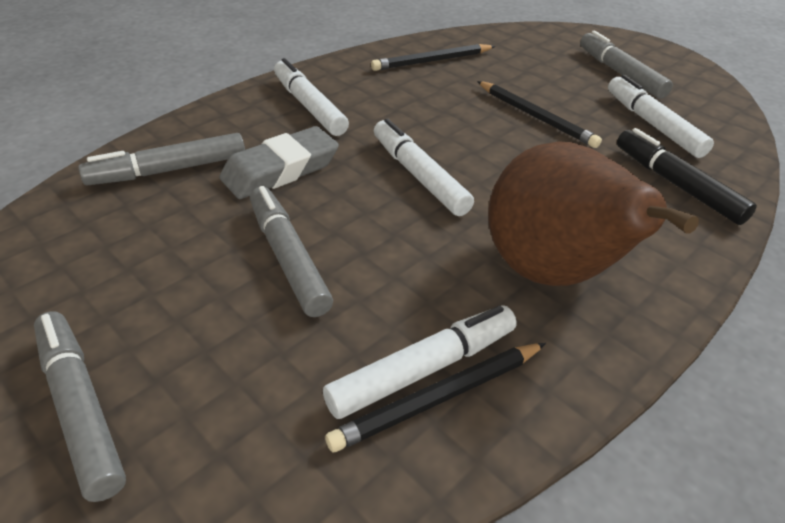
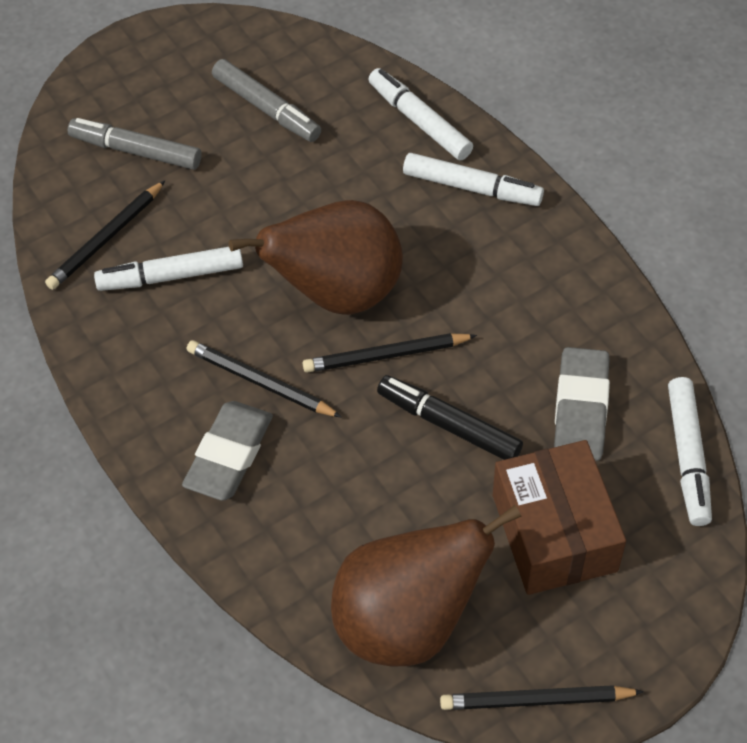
black pencil: [325,343,546,452] [371,44,495,71] [477,81,602,148] = 3 -> [45,180,165,290] [187,340,342,417] [303,333,477,373] [440,685,644,710] = 4
brown box: none = 0 -> [493,440,626,595] = 1
brown pear: [488,141,699,286] = 1 -> [228,200,403,315] [331,505,522,666] = 2
grey eraser: [219,126,339,199] = 1 -> [182,401,273,501] [554,347,610,461] = 2
grey marker: [34,311,126,502] [78,133,245,185] [250,186,333,317] [580,31,673,99] = 4 -> [68,118,202,170] [212,59,321,142] = 2

